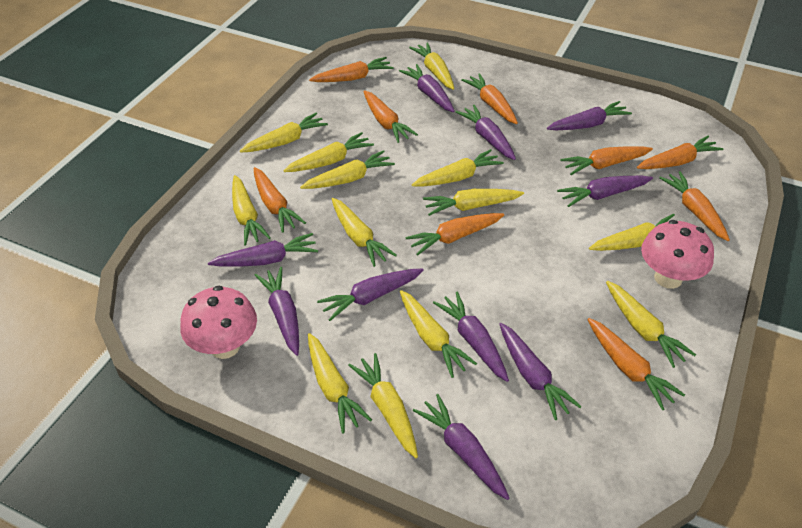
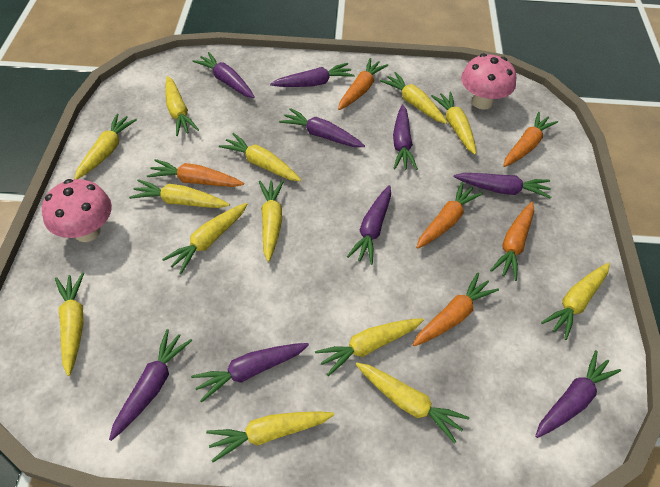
orange carrot: [254,167,306,233] [309,57,394,82] [364,90,418,143] [405,213,504,256] [461,73,518,124] [561,146,653,175] [587,318,685,410] [637,136,723,169] [659,171,730,241] = 9 -> [147,159,244,187] [338,58,388,110] [413,273,499,346] [416,182,483,249] [490,202,534,281] [503,112,558,167] = 6
purple carrot: [208,233,318,267] [255,267,299,356] [317,268,424,321] [399,64,455,112] [413,394,510,500] [433,292,509,382] [456,105,516,160] [500,323,582,420] [547,101,632,130] [557,176,653,207] = 10 -> [109,329,192,441] [191,343,309,403] [193,52,255,98] [270,63,355,87] [279,108,365,147] [347,185,391,265] [393,104,418,170] [453,173,551,199] [535,350,621,438] = 9

